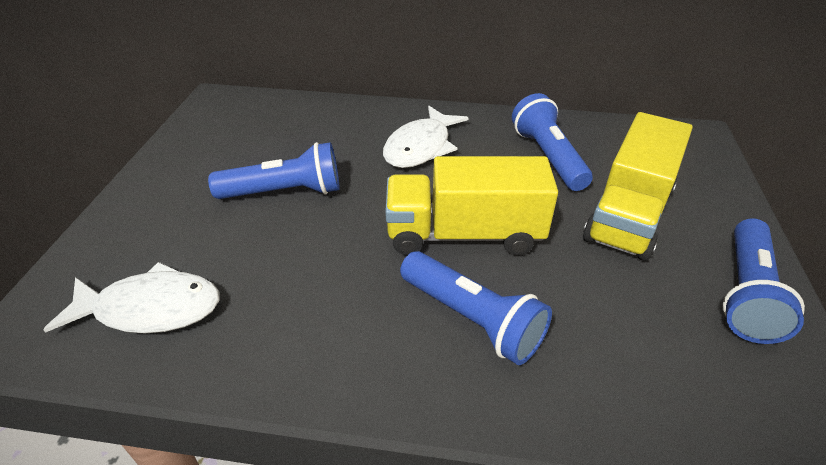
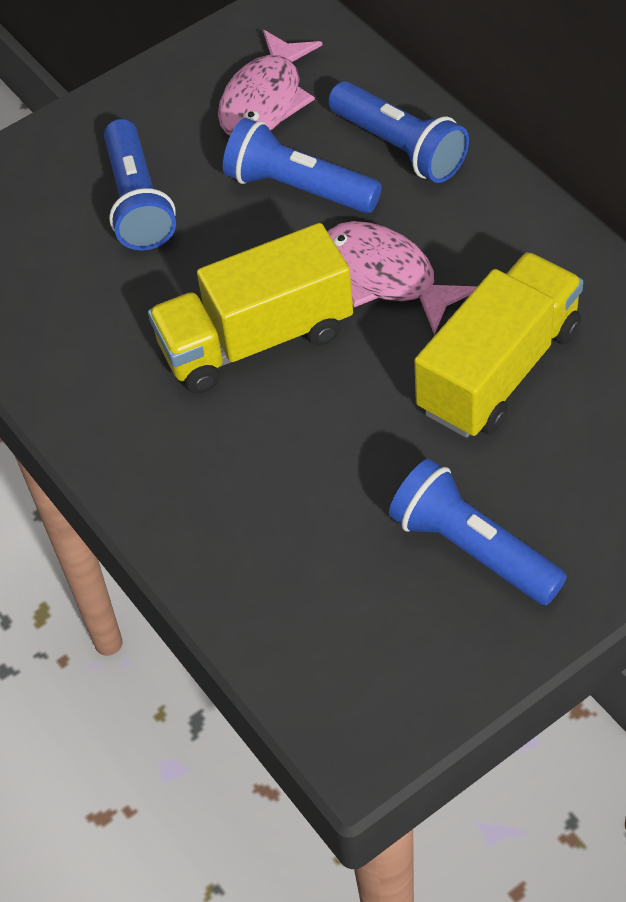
pink fish: none = 0 -> [218,30,322,136] [328,221,477,335] = 2
white fish: [43,262,220,333] [383,106,469,168] = 2 -> none = 0

